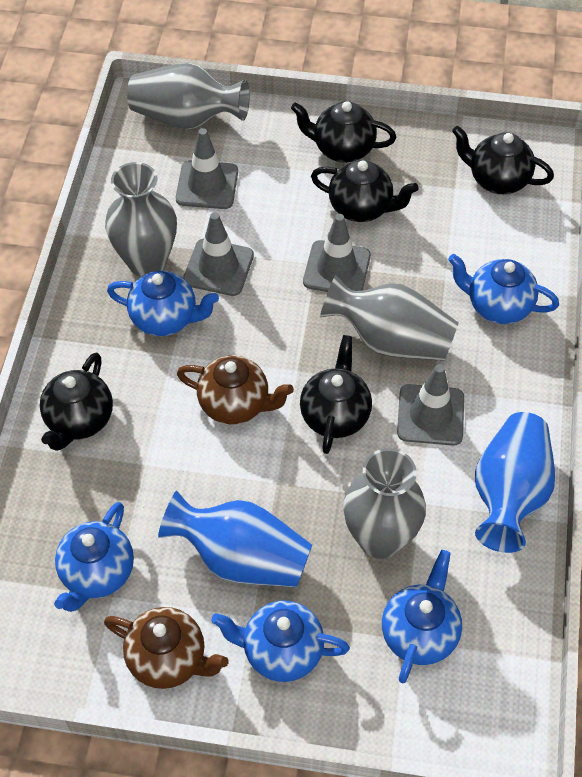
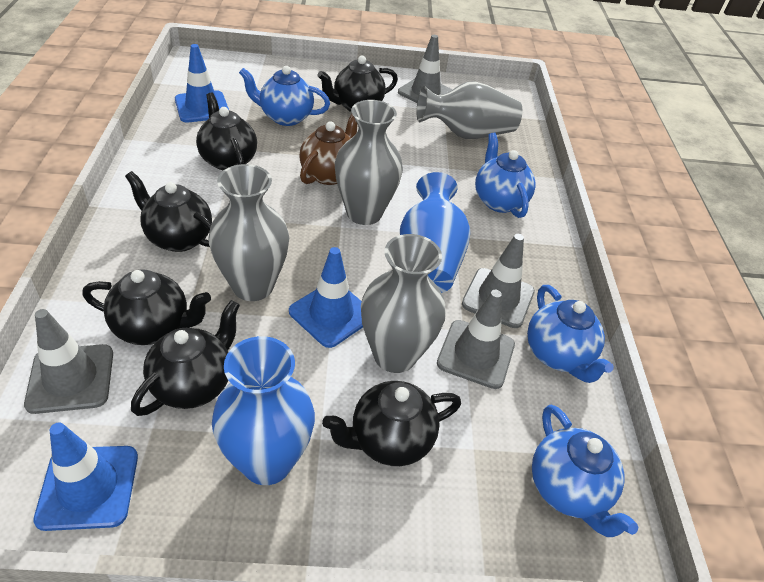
black teapot: [40,353,113,451] [291,101,396,163] [300,335,372,454] [311,159,419,222] [452,126,554,194] = 5 -> [82,269,211,345] [125,171,212,252] [131,300,240,416] [196,93,257,170] [317,56,398,112] [322,381,461,466] = 6
blue teapot: [54,502,134,612] [107,271,219,336] [211,601,350,682] [382,550,462,683] [448,254,559,324] = 5 -> [239,66,330,126] [475,133,536,218] [527,285,614,383] [532,405,638,537] = 4
blue traffic cone: none = 0 -> [33,423,138,531] [175,44,229,123] [289,247,363,348] = 3
brown teapot: [104,607,228,689] [177,355,294,424] = 2 -> [299,114,358,185] = 1

